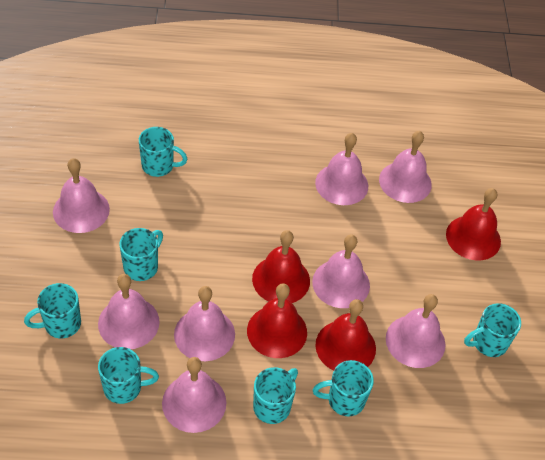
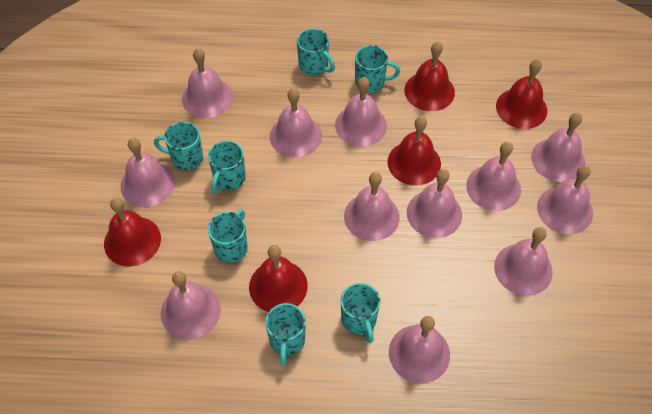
pink bell: [53,158,110,233] [98,274,160,349] [162,357,227,433] [174,286,235,361] [312,234,370,308] [315,133,368,205] [379,131,432,203] [386,294,446,368] = 8 -> [120,138,175,207] [161,271,221,339] [182,48,233,118] [270,88,322,158] [335,77,387,147] [344,172,400,241] [389,316,450,383] [407,169,462,238] [466,142,521,211] [494,227,553,296] [531,113,585,182] [537,165,593,234] = 12
red bell: [247,283,307,358] [252,230,310,303] [315,299,376,371] [446,188,501,260] = 4 -> [104,198,161,266] [249,245,308,312] [388,116,441,186] [404,42,455,111] [496,59,547,129] = 5

